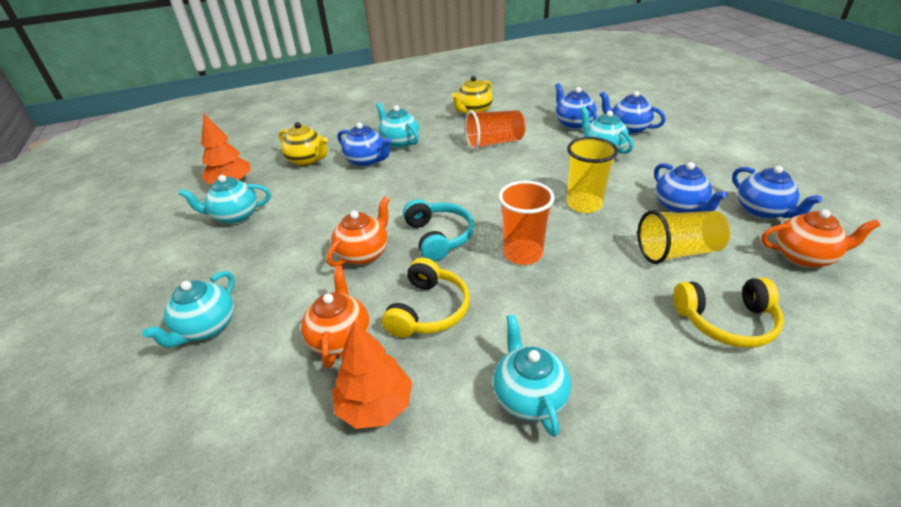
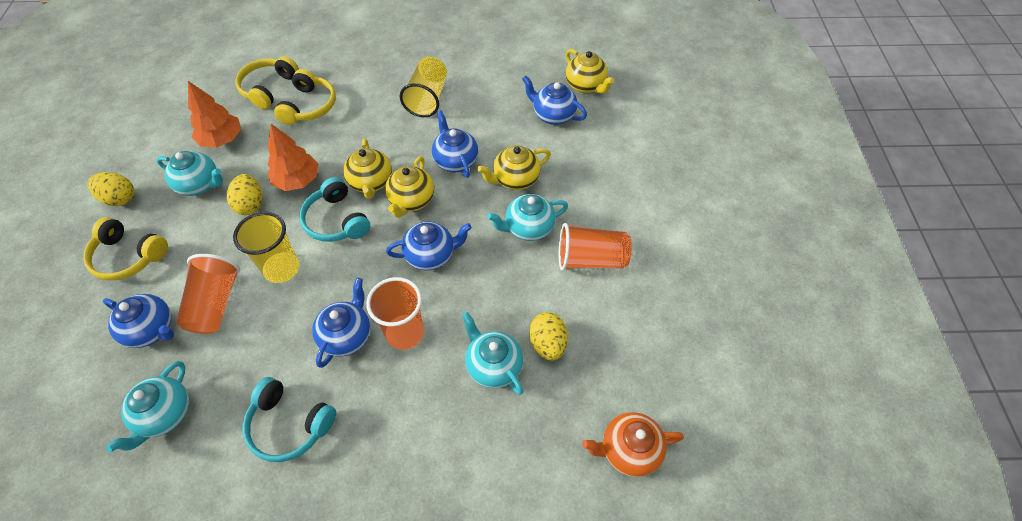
orange cup: [465,110,526,150] [498,181,555,265] = 2 -> [176,254,240,334] [366,277,424,350] [559,223,632,271] = 3
orange teapot: [301,266,369,368] [327,196,390,267] [761,209,881,268] = 3 -> [582,412,684,477] = 1
turquoise headphones: [403,199,474,262] = 1 -> [243,377,336,462] [299,177,370,242] = 2
turquoise teapot: [142,271,235,348] [179,175,271,224] [376,102,419,149] [493,314,571,437] [580,106,634,154] = 5 -> [106,361,189,452] [156,151,223,196] [462,312,524,395] [487,194,568,241] = 4
yellow egg: none = 0 -> [87,172,134,206] [227,174,263,215] [529,312,568,360] = 3
yellow headphones: [382,258,470,338] [674,278,784,348] = 2 -> [83,217,168,280] [235,56,299,109] [274,69,336,125] = 3
yellow teapot: [279,122,328,166] [451,76,493,114] = 2 -> [343,138,392,199] [385,156,434,218] [477,145,551,190] [565,49,614,94] = 4

